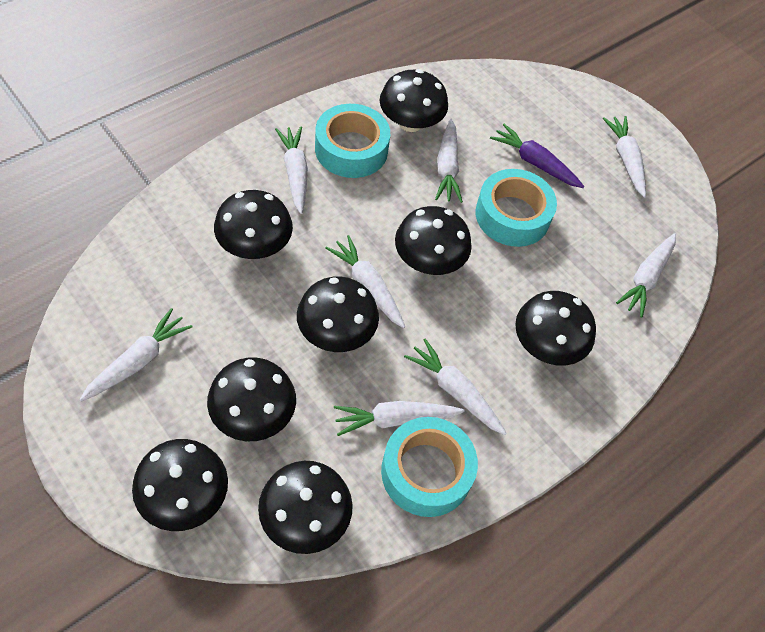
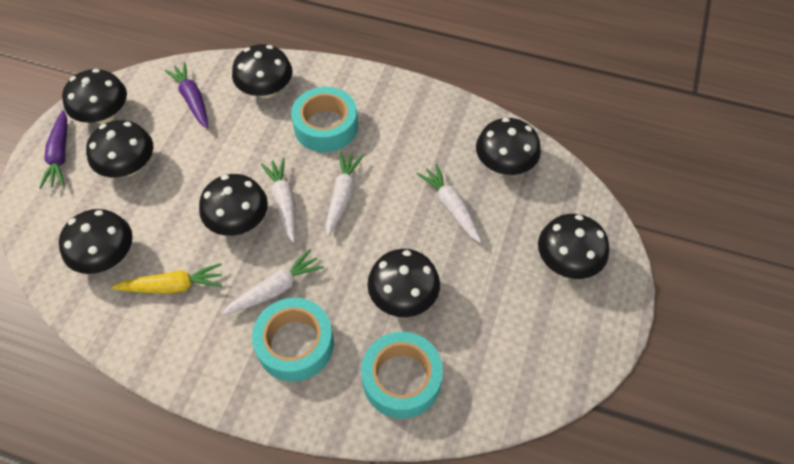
purple carrot: [490,124,584,188] = 1 -> [39,110,67,189] [164,62,208,128] = 2
white carrot: [79,308,192,402] [275,126,308,214] [325,235,405,328] [334,401,465,436] [404,338,507,435] [435,119,463,203] [603,116,646,198] [616,233,676,318] = 8 -> [222,249,324,315] [261,158,296,243] [326,152,364,236] [417,164,482,243] = 4
yellow carrot: none = 0 -> [112,263,222,294] = 1

